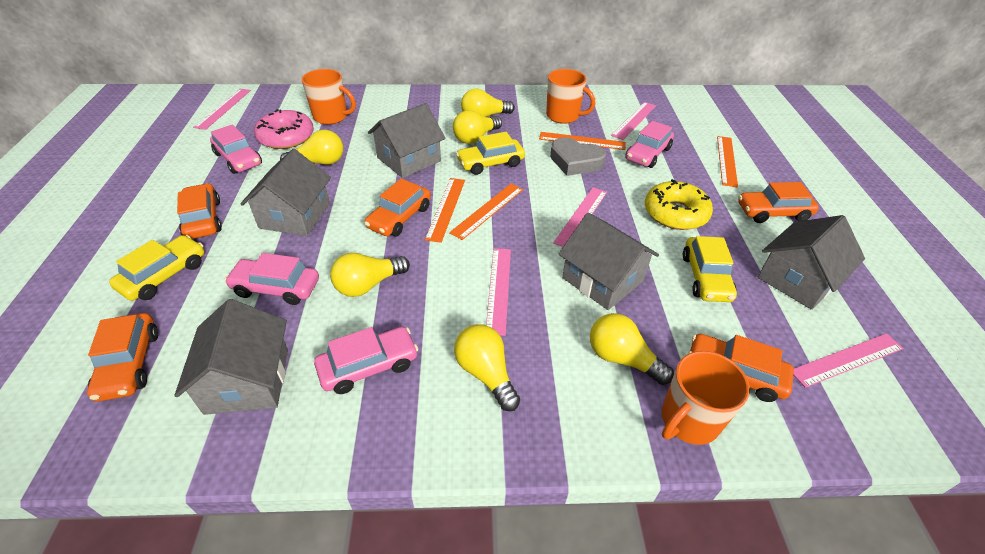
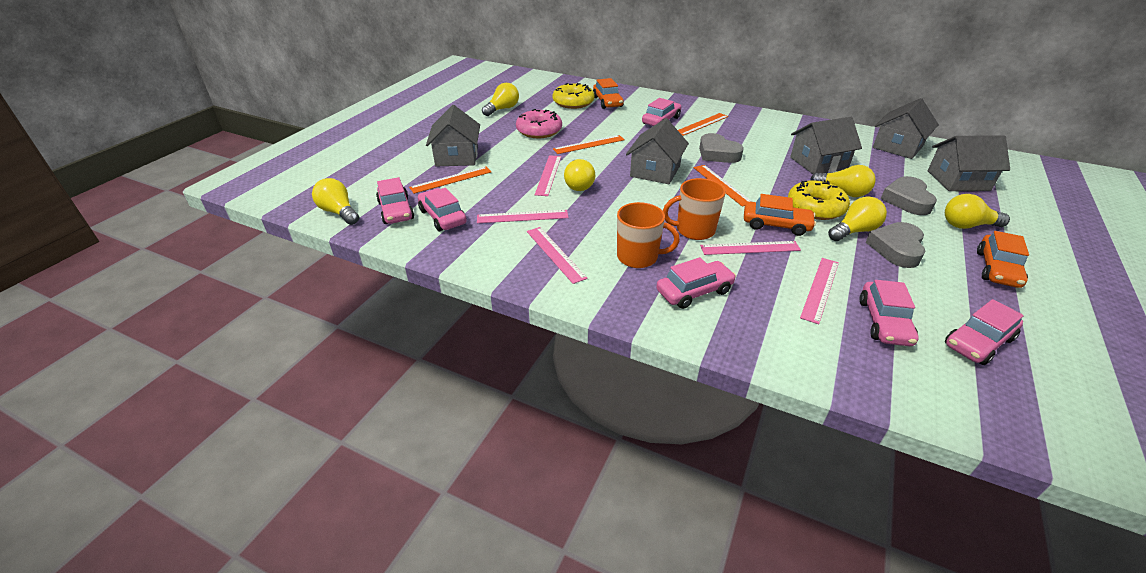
grey heart: [550,137,606,176] = 1 -> [699,133,744,163] [866,222,925,268] [881,176,937,215] = 3
orange car: [87,313,158,402] [177,183,222,239] [364,179,431,237] [688,334,794,402] [738,182,819,223] = 5 -> [593,78,624,109] [744,194,816,236] [977,231,1029,288] = 3
orange mug: [302,69,356,125] [546,69,595,124] [662,351,750,445] = 3 -> [617,202,680,268] [663,178,726,240] = 2
pink car: [210,124,262,174] [224,253,319,305] [314,327,418,394] [625,121,674,168] = 4 -> [376,177,414,224] [418,188,467,231] [642,98,681,126] [656,257,736,309] [859,280,919,346] [945,299,1024,365] = 6
yellow car: [109,235,204,301] [456,132,525,175] [683,236,737,302] = 3 -> none = 0
yellow donut: [645,179,713,230] = 1 -> [553,83,595,109] [788,181,850,220] = 2

